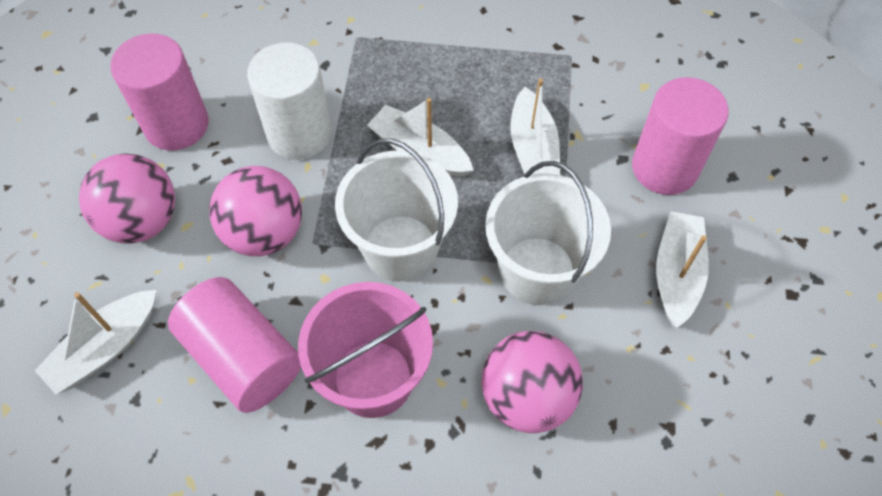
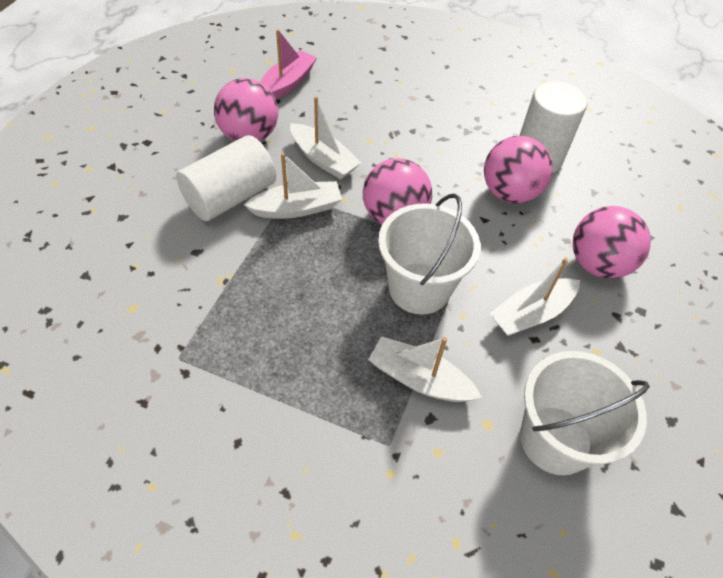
pink ball: [79,153,175,244] [209,166,302,256] [481,331,583,433] = 3 -> [214,78,278,141] [363,158,432,225] [484,136,553,204] [573,206,651,279] = 4
pink boat: none = 0 -> [260,29,317,99] = 1
pink bucket: [298,282,433,418] = 1 -> none = 0
pink cylinder: [110,33,209,151] [168,277,301,413] [632,77,729,195] = 3 -> none = 0
white cylinder: [247,42,332,160] = 1 -> [176,135,276,221] [519,81,587,173] = 2

